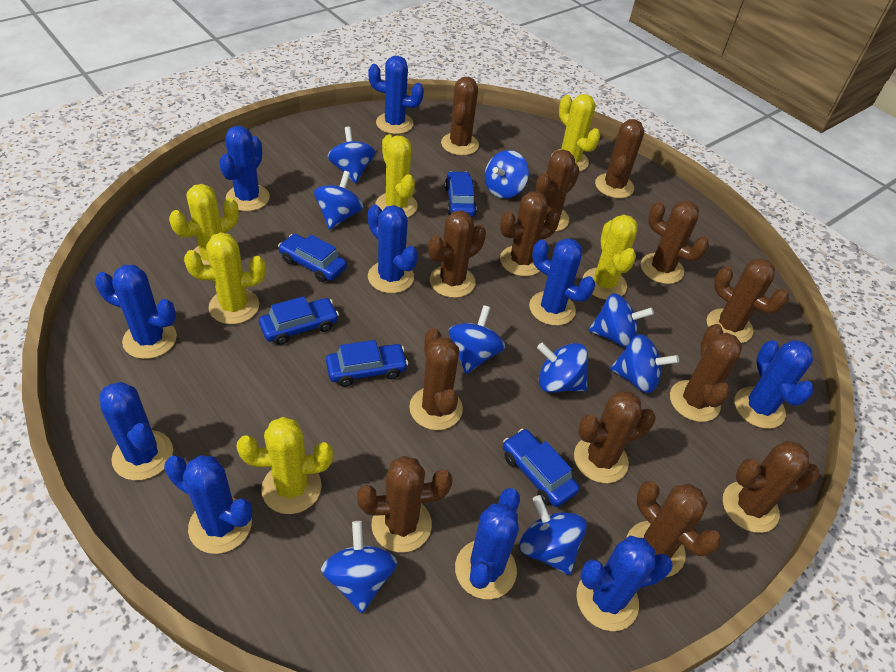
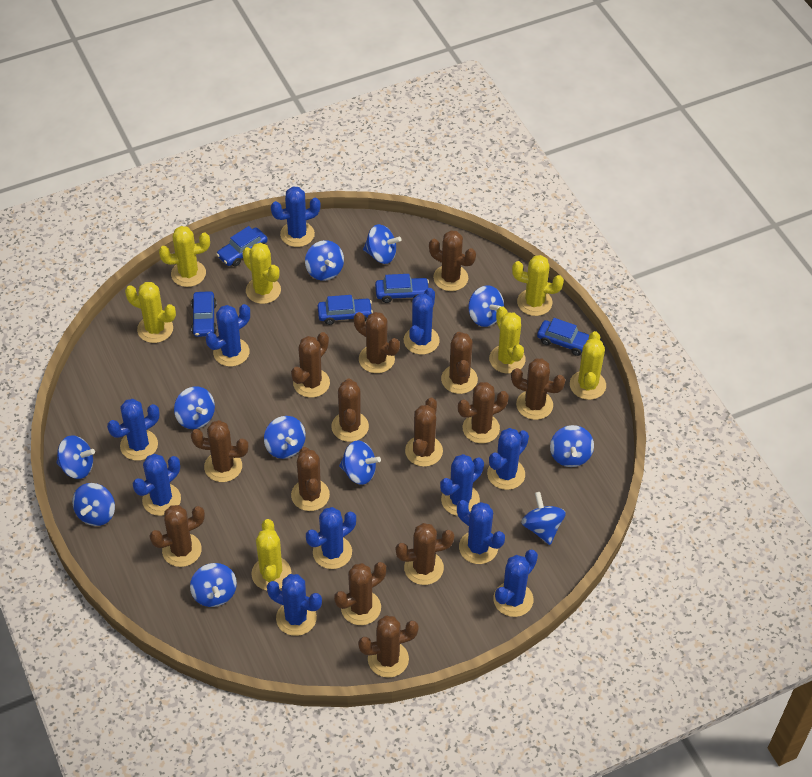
blue cactus: [95,265,177,359] [99,382,173,481] [164,455,252,554] [219,126,270,211] [368,56,424,134] [368,205,418,293] [455,488,520,599] [529,238,595,326] [576,536,673,631] [735,340,814,429] = 10 -> [107,399,159,461] [133,454,181,516] [206,304,250,367] [267,574,322,636] [271,186,321,247] [306,507,356,569] [404,288,440,355] [440,454,484,516] [457,500,505,564] [487,428,529,490] [493,550,538,617] = 11
blue spinning top: [314,171,363,230] [321,521,397,613] [328,127,375,184] [449,305,505,374] [485,150,529,198] [519,495,587,575] [537,343,588,393] [588,293,654,348] [610,334,679,393] = 9 -> [56,435,95,479] [72,483,115,526] [174,386,215,429] [190,563,237,607] [264,416,306,459] [305,240,344,281] [339,440,381,485] [363,224,401,264] [468,285,504,327] [521,492,566,545] [550,425,594,467] = 11
brown cactus: [357,456,453,552] [409,328,463,430] [428,210,486,298] [441,77,479,156] [500,191,560,276] [536,149,580,232] [574,391,656,483] [595,119,644,198] [627,481,721,577] [641,200,709,284] [670,324,742,422] [707,258,789,343] [723,441,820,533] = 13 -> [150,505,205,567] [191,420,248,482] [291,332,330,398] [291,447,330,511] [331,379,369,442] [334,562,386,625] [354,312,400,373] [358,615,419,678] [396,523,454,585] [405,398,443,467] [429,230,476,291] [441,332,478,394] [458,382,509,444] [511,358,565,420] = 14
yellow cactus: [169,184,239,265] [184,232,266,324] [237,417,333,514] [376,134,418,218] [551,94,601,172] [583,214,638,300] = 6 -> [125,282,176,343] [159,226,210,287] [242,243,281,304] [251,519,291,590] [489,306,526,374] [512,255,564,316] [570,331,606,400] = 7

